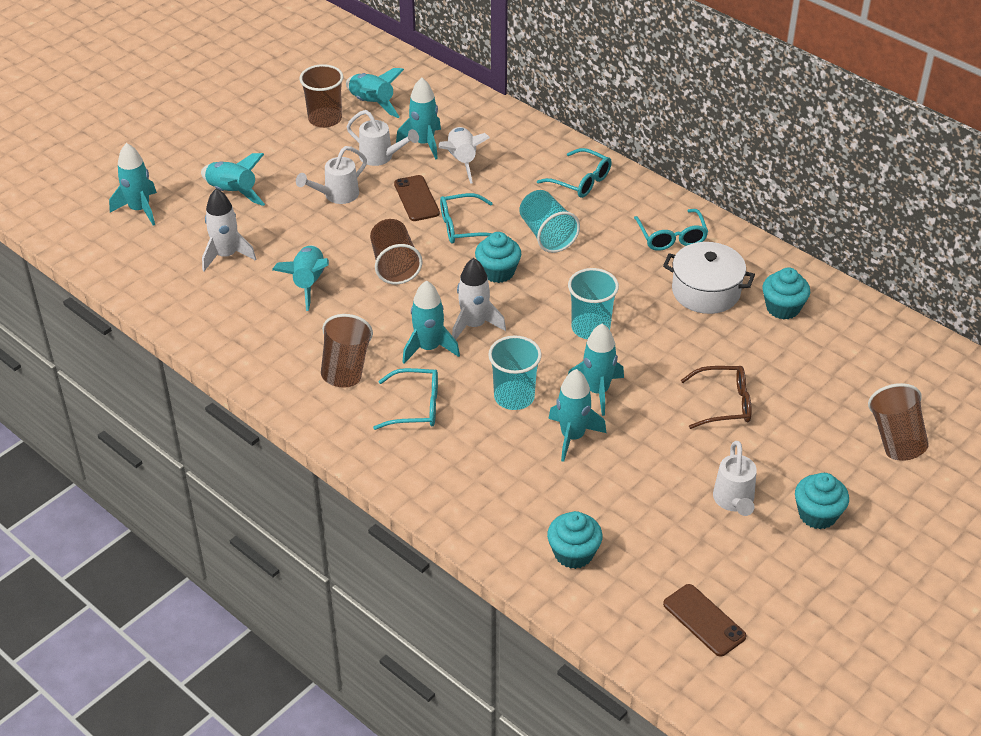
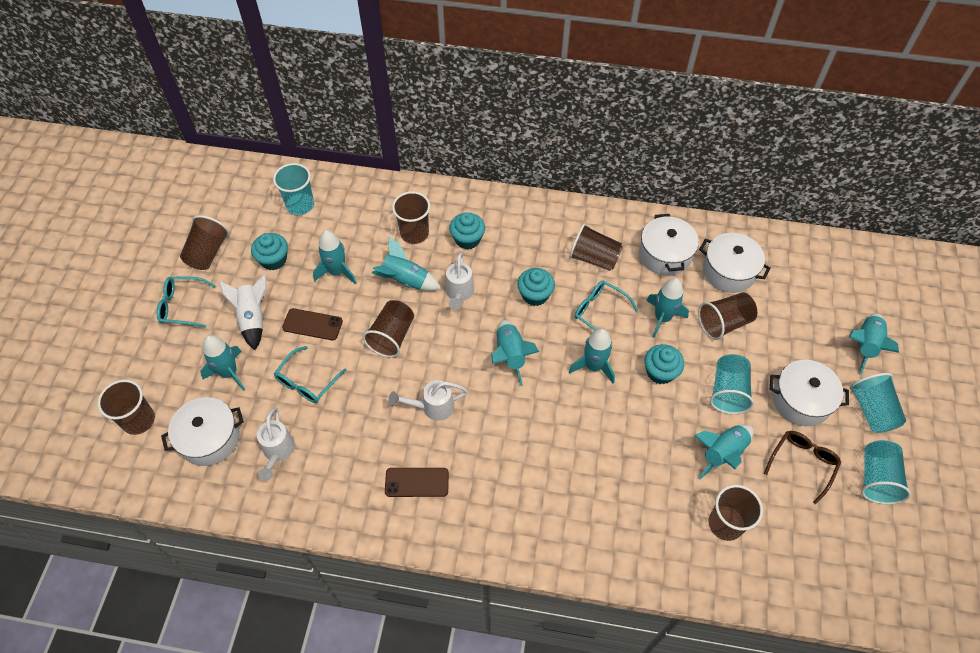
brown cup: [299,64,343,128] [321,314,373,387] [370,219,423,285] [868,383,929,461] = 4 -> [98,379,155,435] [180,215,229,270] [363,300,414,358] [392,191,430,244] [569,224,623,271] [698,292,757,340] [709,485,763,541] = 7
turquoise cup: [488,335,542,410] [519,190,580,253] [568,268,619,339] = 3 -> [273,163,314,215] [710,354,754,414] [850,373,906,433] [861,440,911,505] = 4
turquoise glasses: [373,368,438,430] [440,193,493,243] [537,148,612,198] [634,209,708,251] = 4 -> [157,276,216,328] [274,346,346,403] [574,280,638,343] = 3
white pot: [663,242,755,314] = 1 -> [161,397,244,466] [639,214,699,276] [699,233,771,293] [770,360,849,426] = 4
white rocket: [202,189,256,271] [439,127,490,184] [452,258,506,340] = 3 -> [219,274,267,350] = 1

